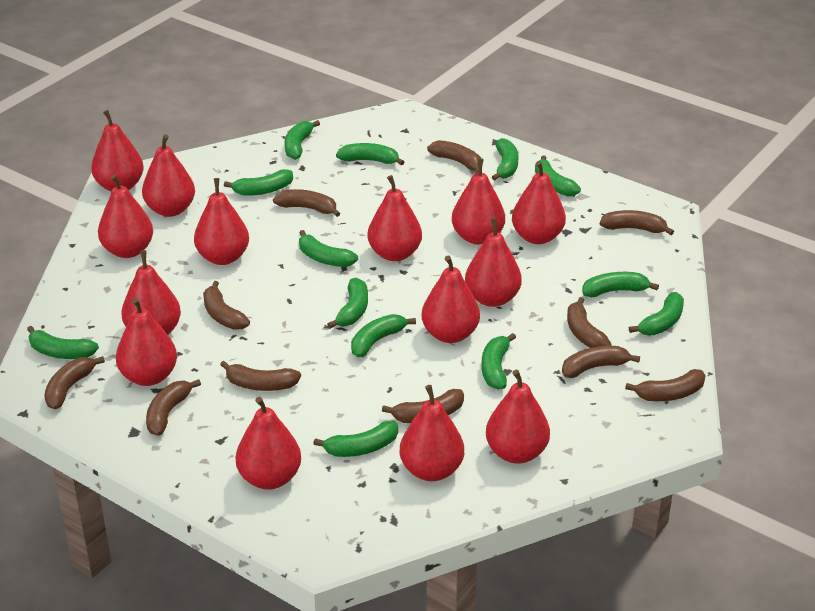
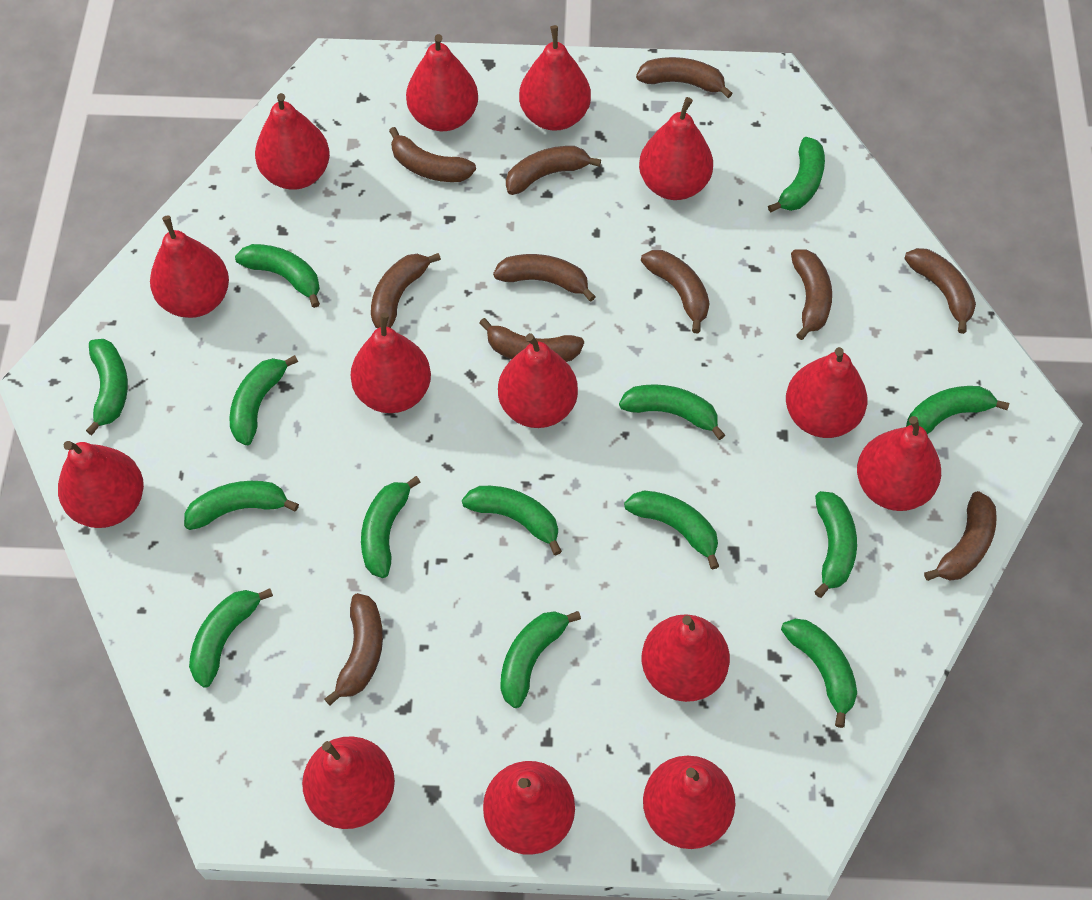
green banana: [27,326,99,359] [224,169,293,196] [285,120,320,160] [299,230,358,267] [313,421,398,457] [327,278,368,329] [336,143,404,165] [351,314,416,358] [482,333,516,390] [492,138,519,180] [535,155,581,196] [582,272,659,297] [629,292,684,335] = 13 -> [86,339,128,435] [184,481,299,530] [189,588,273,688] [229,355,298,445] [235,244,320,308] [361,476,421,578] [462,486,562,555] [500,611,581,708] [619,384,725,440] [624,490,719,570] [768,137,825,213] [781,619,857,728] [815,491,857,598] [906,386,1009,434] = 14

